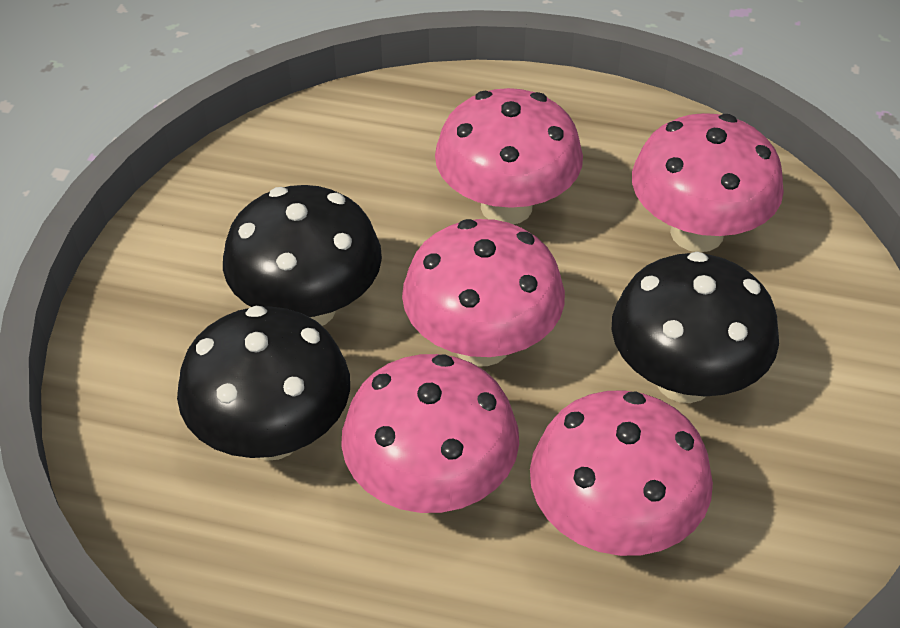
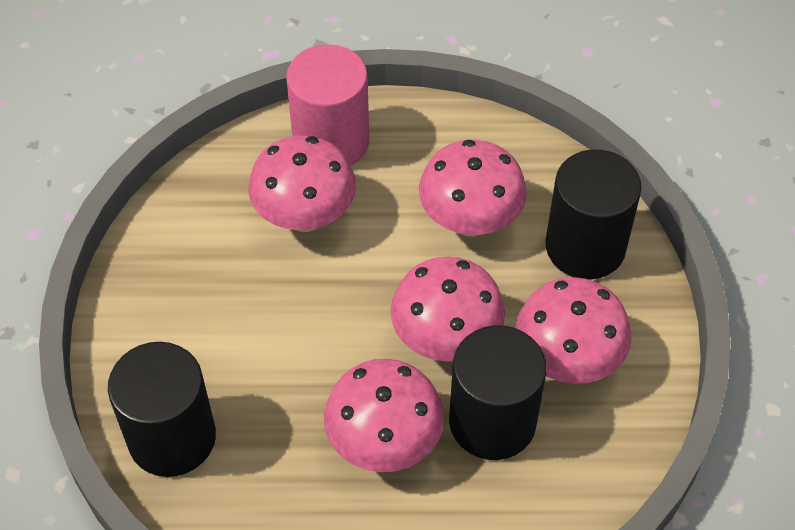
black cylinder: none = 0 -> [108,342,216,477] [449,325,547,460] [546,149,642,280] = 3
black mushroom: [177,306,350,461] [223,185,382,326] [612,252,779,403] = 3 -> none = 0
pink cylinder: none = 0 -> [286,44,369,166] = 1

